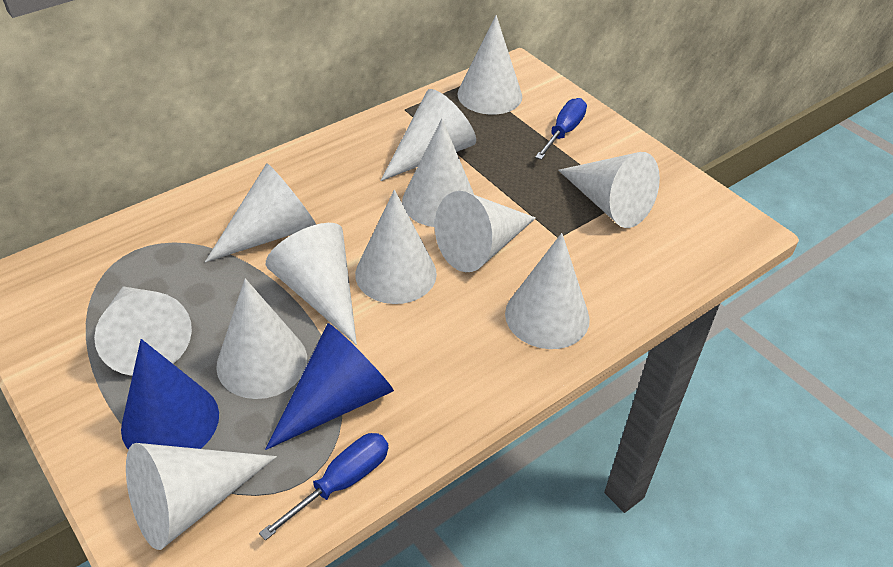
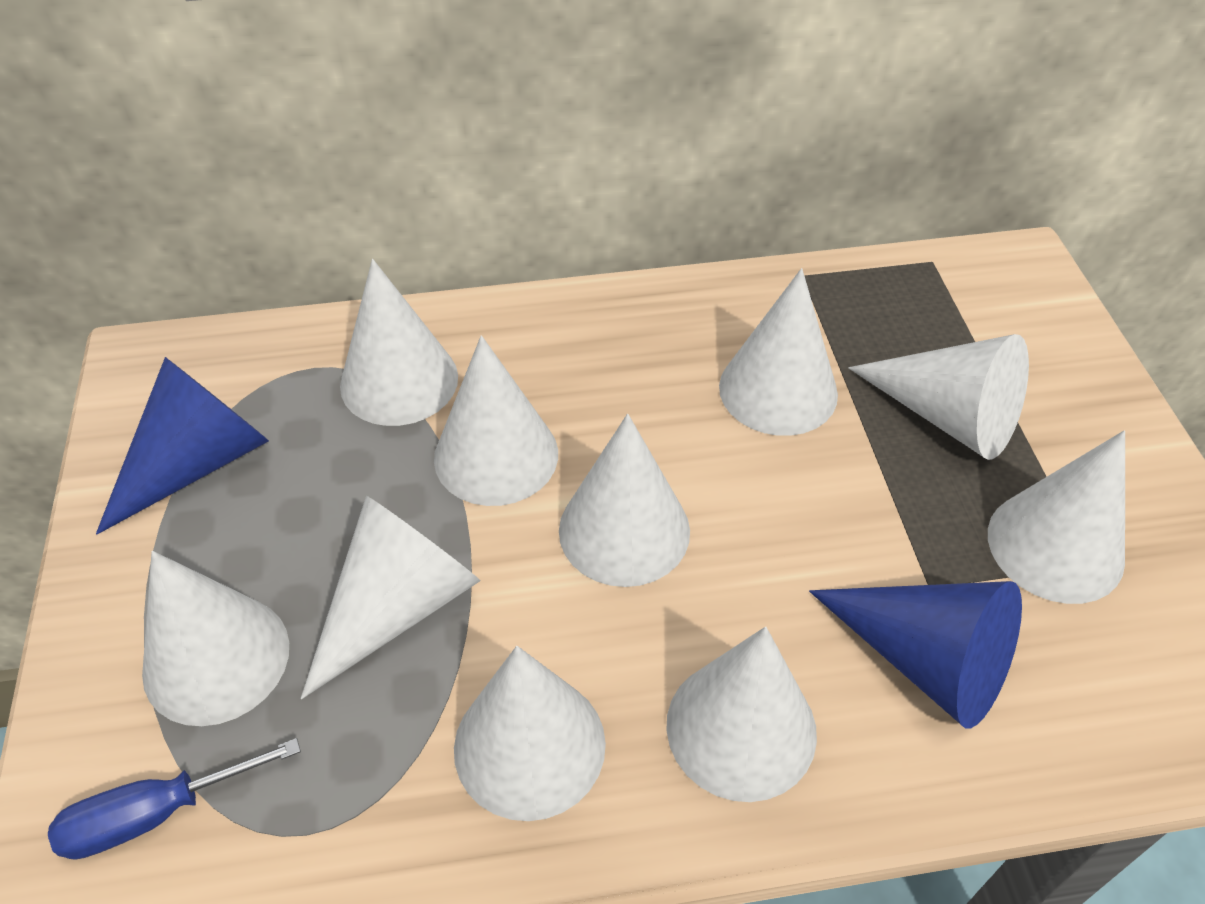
blue screwdriver: [259,433,389,540] [535,98,587,160] = 2 -> [48,738,301,860] = 1
white cone: [94,287,192,376] [126,443,277,550] [205,163,316,262] [216,278,307,399] [266,223,357,345] [355,190,437,304] [381,89,476,181] [402,119,474,227] [435,191,536,272] [457,15,522,115] [505,233,590,349] [558,152,660,228] = 12 -> [142,551,289,726] [300,496,481,699] [340,259,458,426] [434,335,558,506] [454,646,606,821] [559,414,690,587] [666,627,817,802] [719,268,838,436] [848,334,1029,460] [988,430,1125,604] = 10

